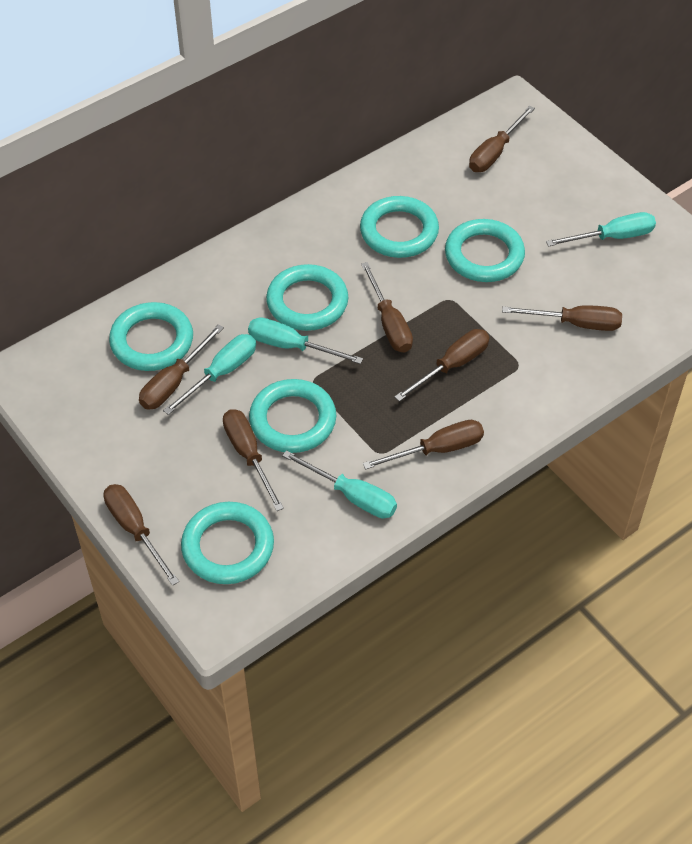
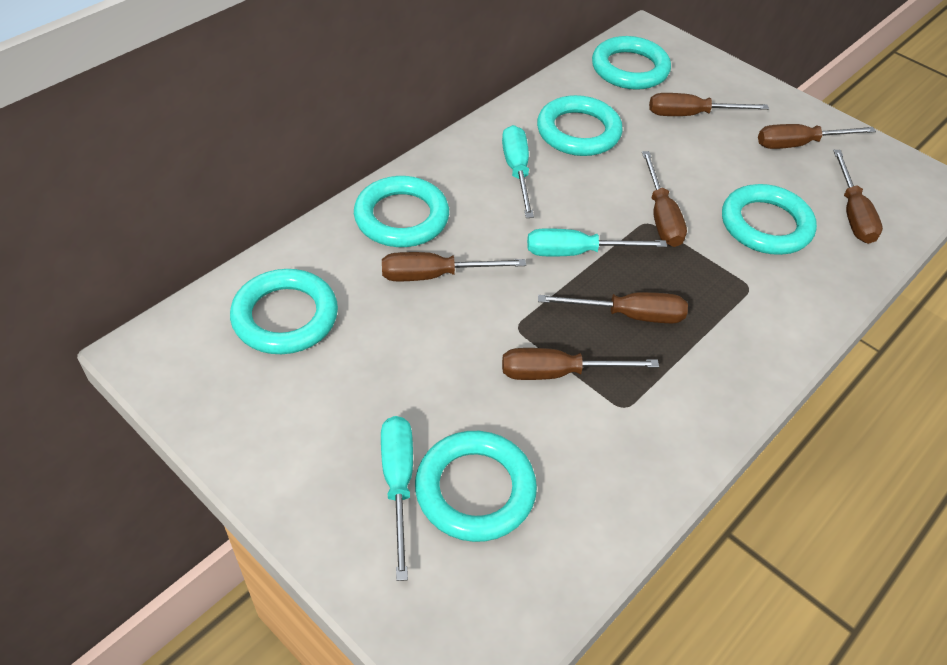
brown screwdriver: [104,484,179,586] [139,324,224,410] [223,409,284,511] [361,262,413,352] [363,420,484,470] [394,329,490,401] [469,106,535,172] [502,305,622,331] = 8 -> [382,252,526,281] [502,348,659,380] [538,292,688,323] [642,151,687,247] [649,93,769,116] [758,124,876,149] [833,150,883,244] = 7
turquoise screwdriver: [163,334,256,415] [248,317,363,364] [282,450,397,518] [546,212,656,247] = 4 -> [381,416,413,581] [502,125,534,218] [527,228,667,256] = 3

